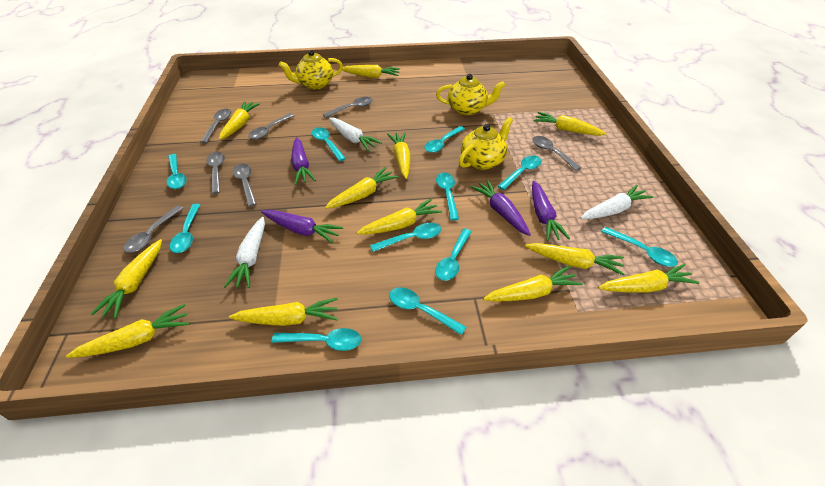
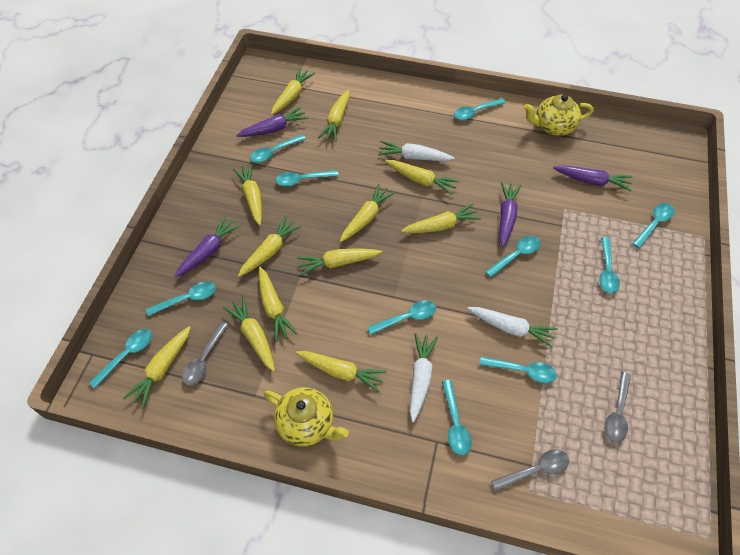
grey spoon: [124,205,183,253] [200,109,231,143] [206,152,225,194] [232,164,257,207] [248,113,295,140] [323,97,373,118] [532,136,581,171] = 7 -> [182,322,228,386] [491,450,569,491] [604,372,631,442] = 3
yellow teapot: [279,50,343,89] [436,74,505,115] [459,117,513,170] = 3 -> [264,387,349,447] [524,94,593,136] = 2

